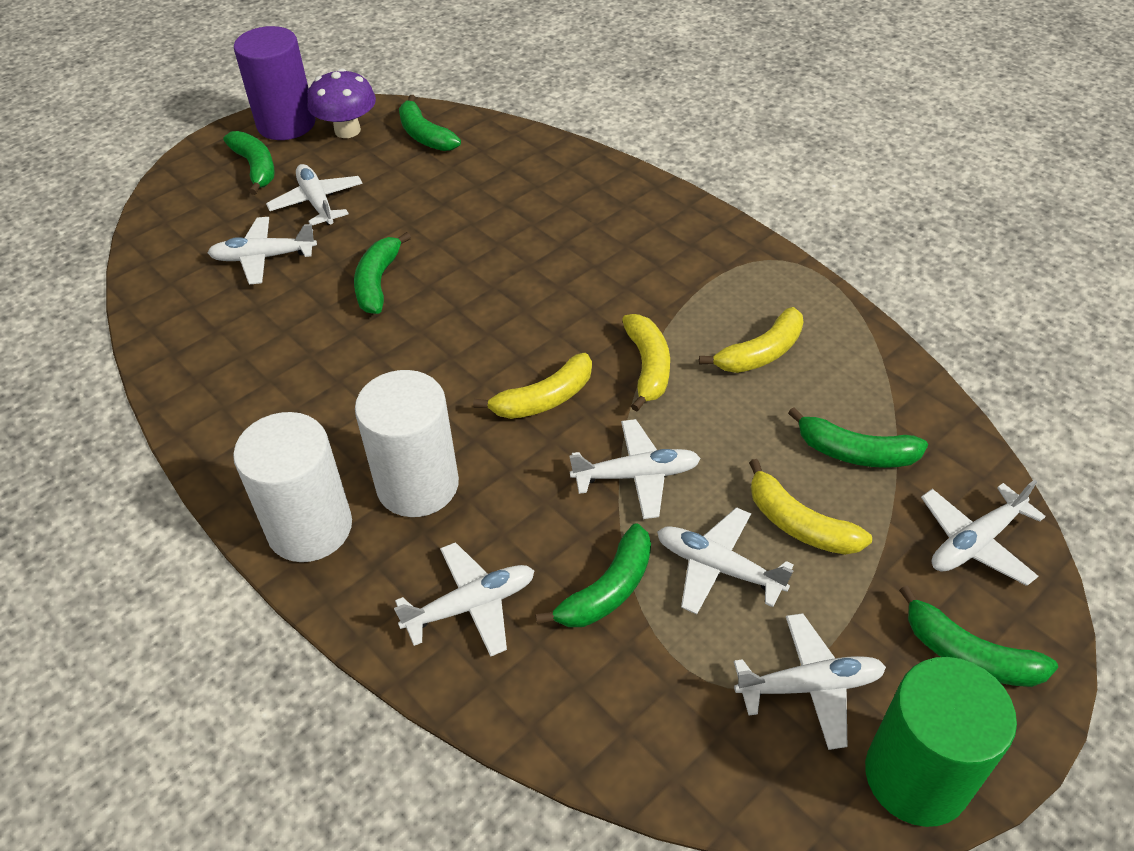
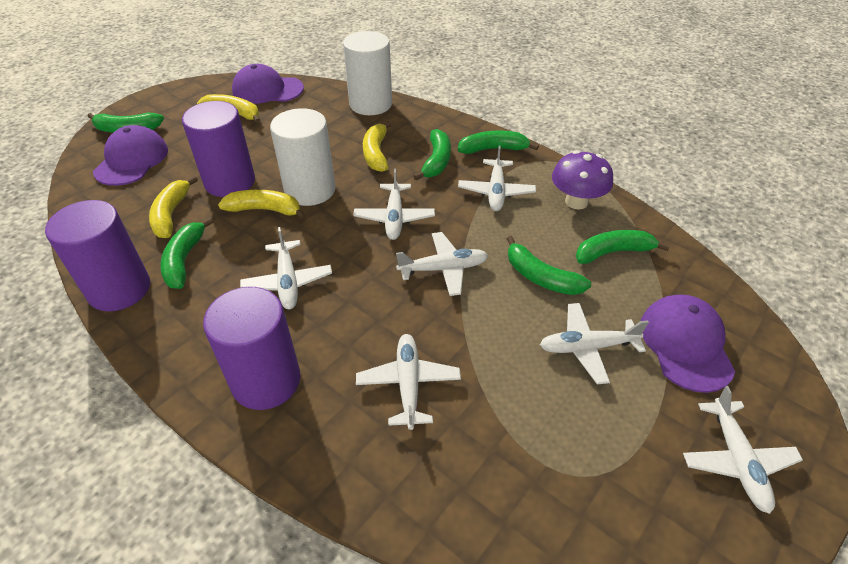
green cylinder: [865,657,1017,827] = 1 -> none = 0
purple cap: none = 0 -> [93,125,168,186] [232,64,304,104] [641,294,735,393] = 3
purple cylinder: [234,26,316,140] = 1 -> [45,200,150,312] [182,101,255,197] [203,287,300,410] = 3

